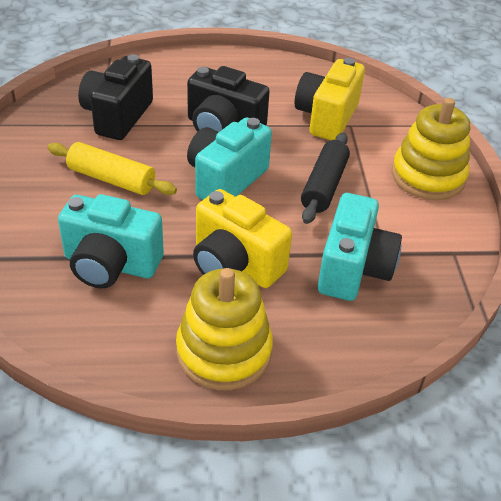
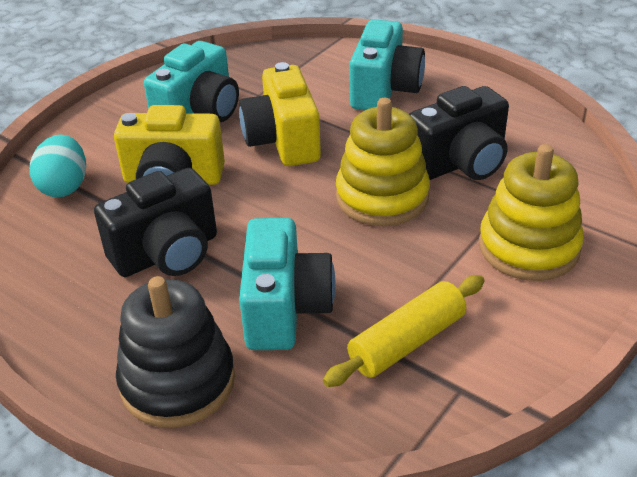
black rolling pin: [301,132,350,224] = 1 -> none = 0
black stacking toy: none = 0 -> [116,276,235,428] = 1
turquoise egg: none = 0 -> [30,135,86,197] = 1

